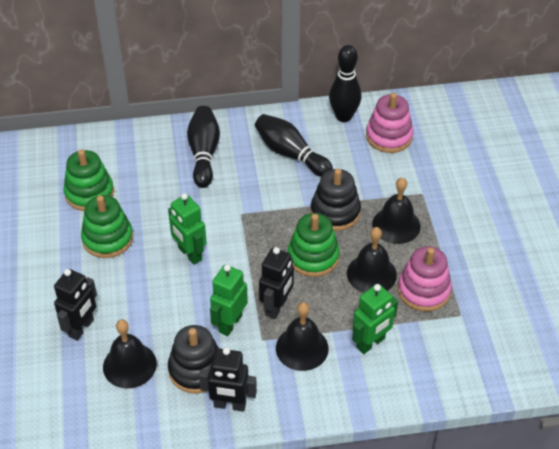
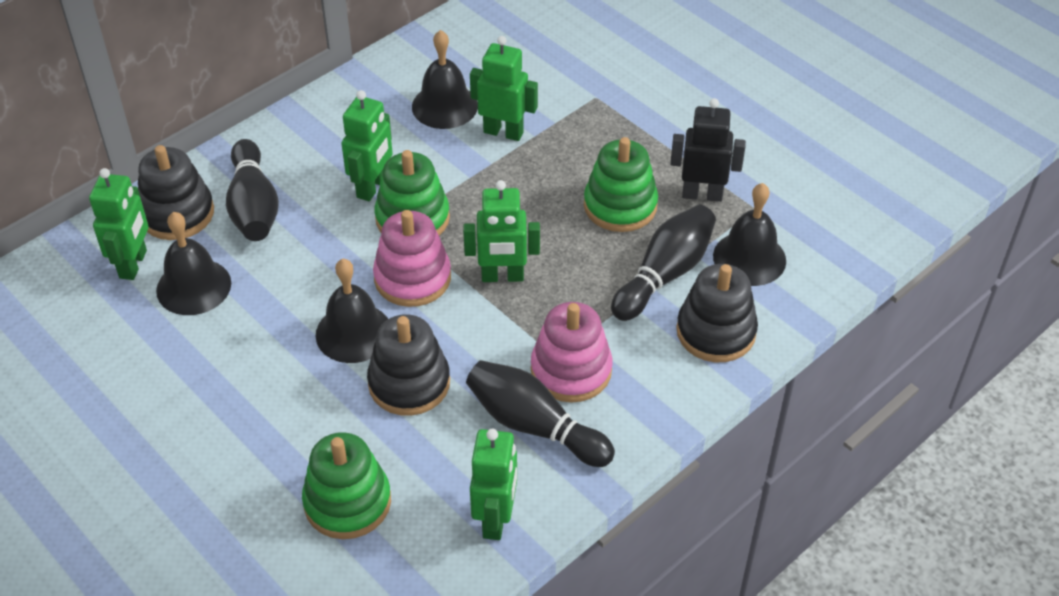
black robot: [54,269,97,341] [199,347,257,412] [259,247,294,319] = 3 -> [670,98,746,202] = 1
black stacking toy: [168,325,219,394] [311,169,361,231] = 2 -> [138,145,214,240] [367,314,450,416] [676,264,758,362] = 3
green robot: [168,193,206,265] [210,264,248,336] [352,284,398,354] = 3 -> [89,168,149,280] [341,90,393,201] [463,180,540,282] [470,36,538,141] [470,429,517,540] = 5

